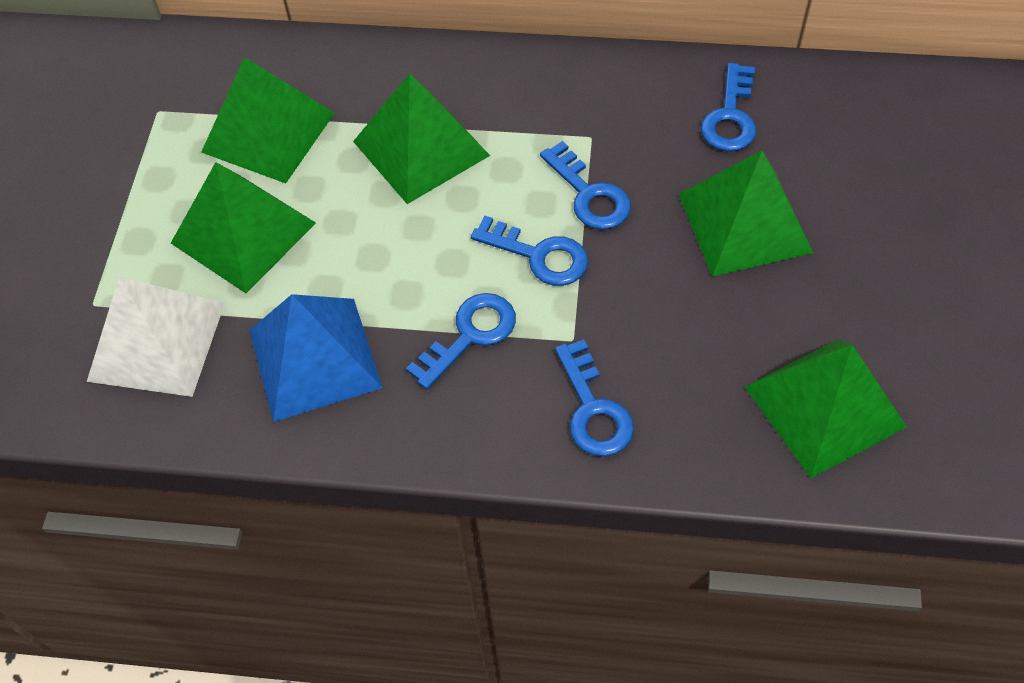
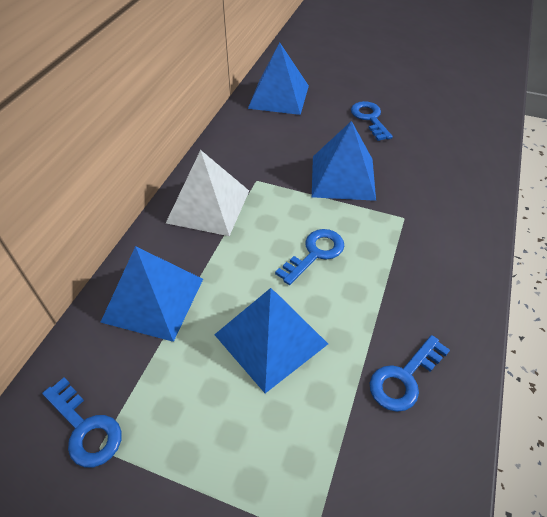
blue key: [406,293,516,390] [471,216,588,286] [540,141,631,230] [555,339,634,457] [701,63,756,151] = 5 -> [42,378,122,468] [275,229,344,285] [351,101,393,141] [370,335,450,412] = 4
blue pyramid: [249,294,383,422] = 1 -> [100,246,203,342] [214,288,328,393] [248,42,309,115] [312,121,376,201] = 4
green pyramid: [171,162,316,293] [201,57,335,183] [353,73,490,204] [679,151,813,277] [745,340,907,478] = 5 -> none = 0

